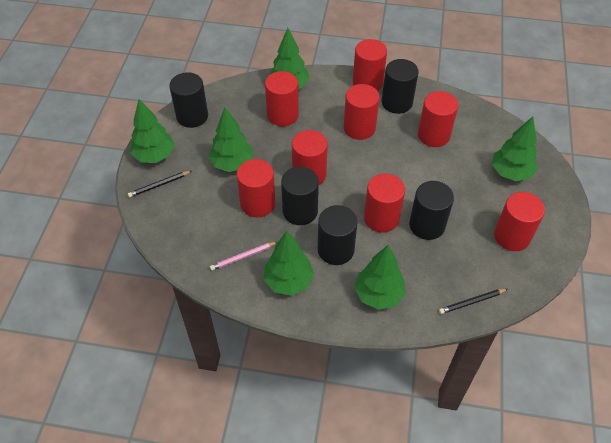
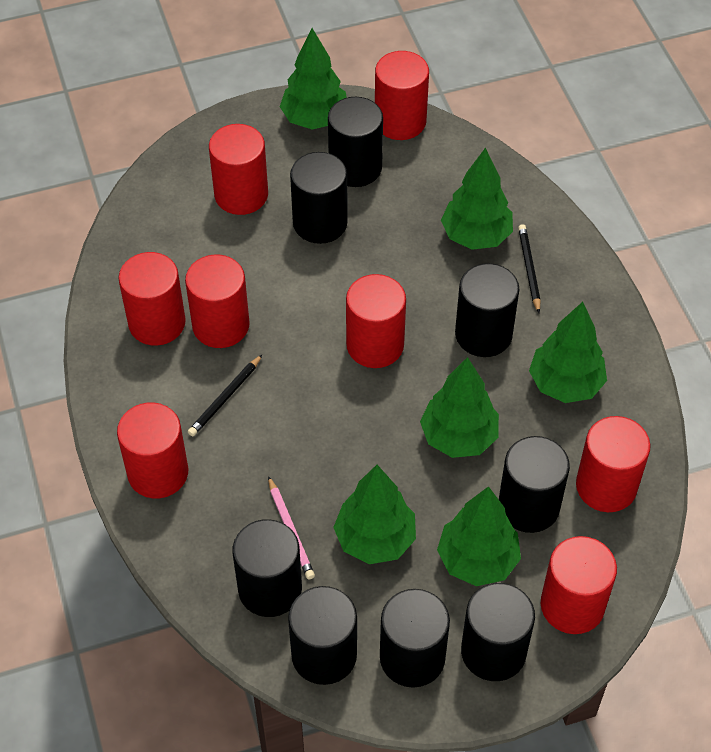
black cylinder: [169,72,208,128] [281,167,319,225] [318,205,358,265] [382,59,419,114] [409,181,454,240] = 5 -> [232,519,302,617] [288,586,357,685] [290,152,348,244] [328,97,383,187] [380,589,450,688] [455,263,520,357] [461,583,535,681] [499,436,570,533] = 8

